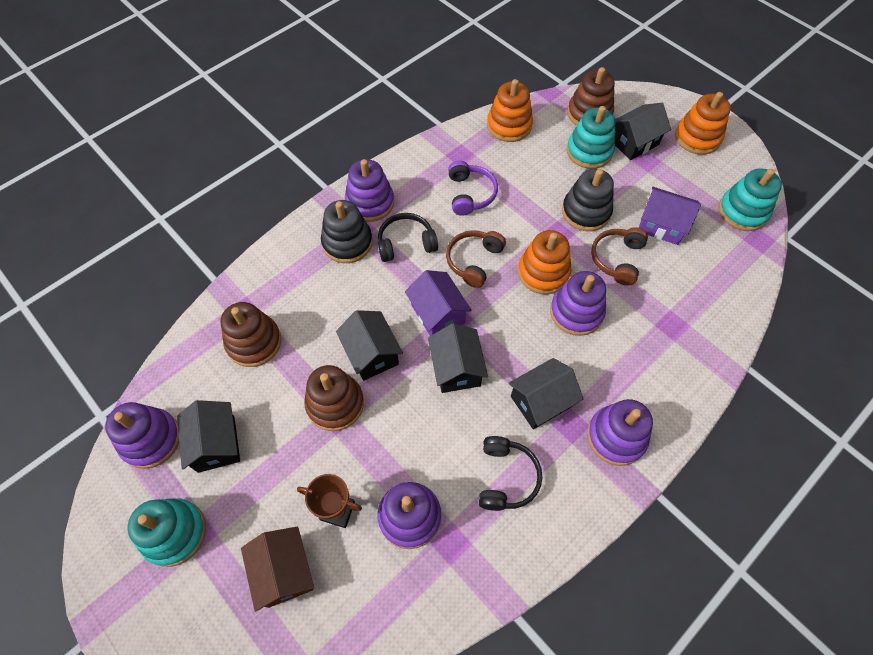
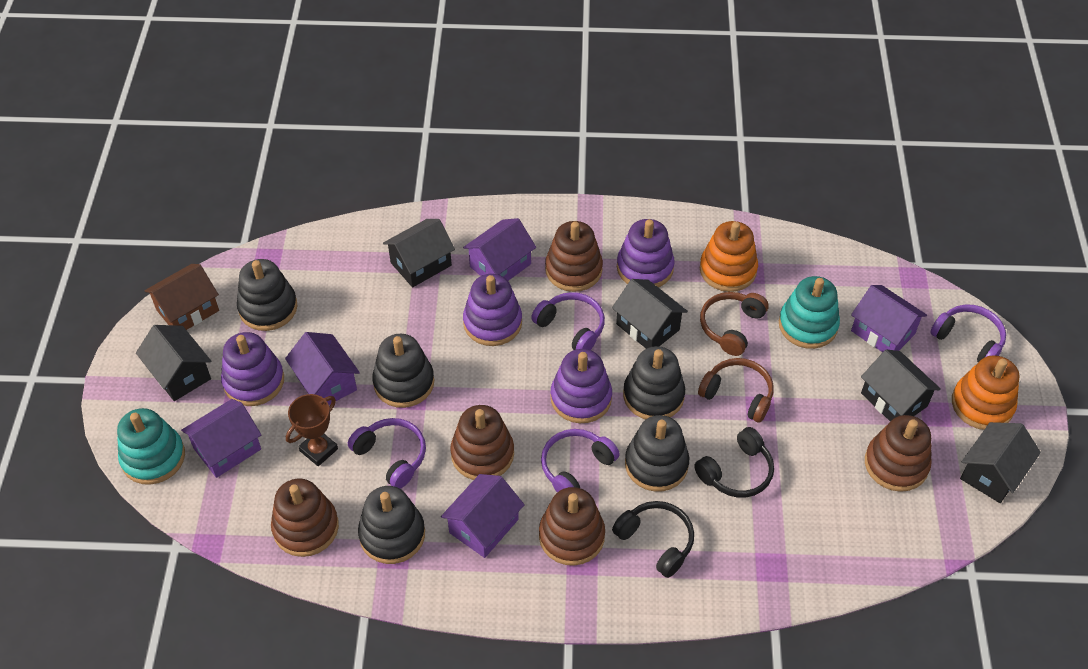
black stacking toy: [321,200,373,263] [562,169,614,231] = 2 -> [237,259,297,331] [358,486,425,564] [372,334,434,408] [623,346,685,419] [625,415,689,492] = 5
brown stacking toy: [220,302,282,367] [304,365,364,431] [567,67,615,126] = 3 -> [271,479,339,557] [450,405,514,480] [539,487,605,566] [545,221,603,292] [865,415,932,492] = 5
orange stacking toy: [487,79,533,142] [518,230,571,294] [675,92,731,155] = 3 -> [700,221,758,292] [952,355,1019,430] = 2
purple headphones: [448,161,498,216] = 1 -> [348,418,426,489] [531,292,605,350] [541,429,620,493] [930,304,1006,362] = 4
purple house: [405,270,472,336] [639,187,701,245] = 2 -> [181,399,261,478] [285,332,360,405] [441,474,525,558] [463,218,536,281] [851,285,927,352] = 5
purple stacking toy: [105,402,179,469] [345,159,394,222] [378,482,441,549] [550,271,606,336] [587,399,653,466] = 5 -> [221,332,284,406] [463,274,522,346] [550,349,612,423] [617,219,675,287] = 4
turquoise stacking toy: [127,498,206,567] [566,106,616,169] [719,168,782,231] = 3 -> [117,408,185,485] [779,276,840,349] = 2

